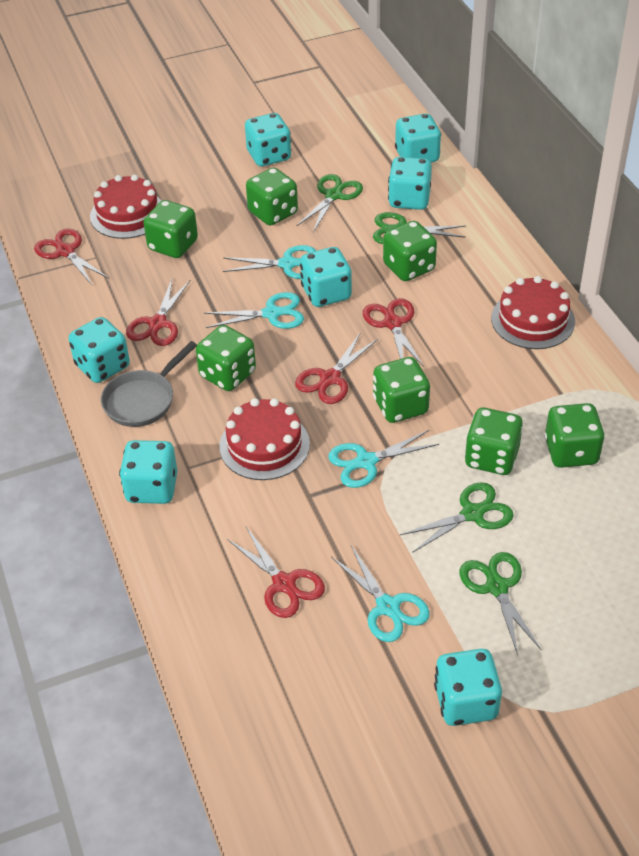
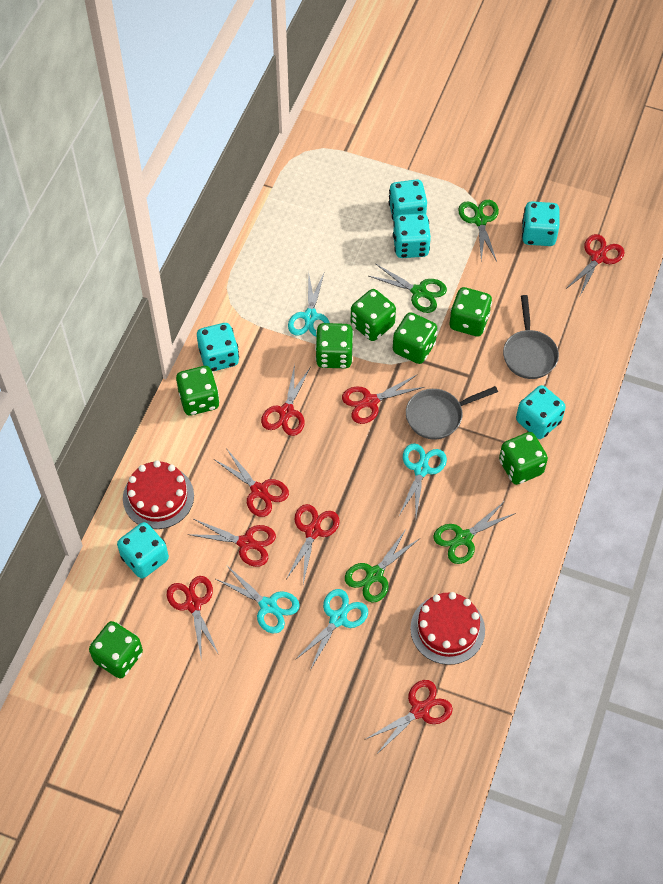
grey pan: [101,341,197,427] = 1 -> [406,386,498,440] [503,295,559,379] = 2
red cake: [90,174,162,239] [219,398,310,480] [491,276,575,349] = 3 -> [123,461,194,529] [410,592,485,665] = 2
red scissors: [34,229,109,285] [126,279,191,346] [227,527,325,618] [295,332,378,404] [363,298,424,367] = 5 -> [167,576,219,661] [187,519,276,567] [214,448,289,517] [261,364,310,436] [286,504,340,584] [342,375,424,424] [366,680,453,755] [566,234,624,296] = 8
turquoise dice: [69,317,130,383] [119,440,178,504] [245,113,291,166] [300,247,352,307] [388,157,432,210] [395,114,441,163] [434,649,502,726] = 7 -> [117,522,169,578] [197,323,239,371] [389,179,427,221] [393,213,431,258] [516,385,566,439] [522,201,560,246] = 6

